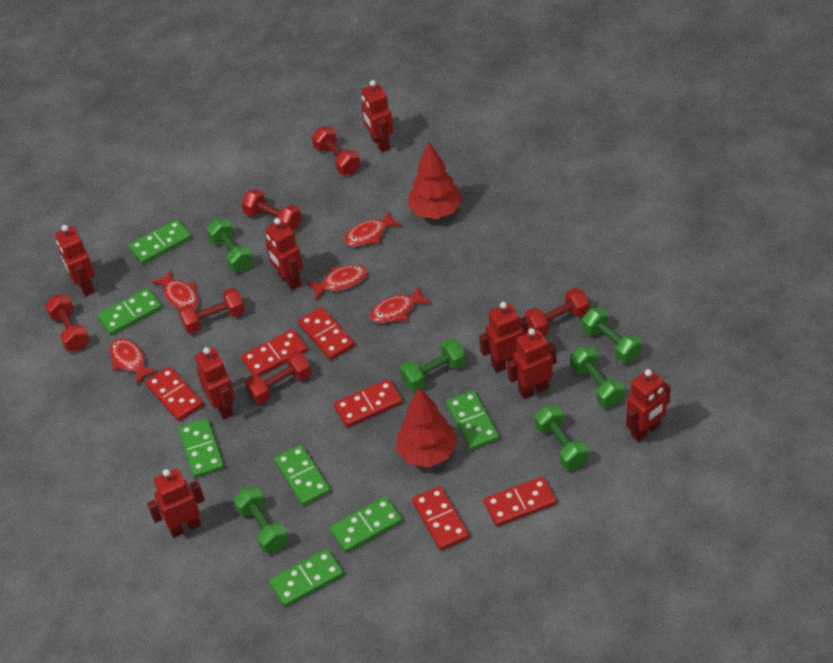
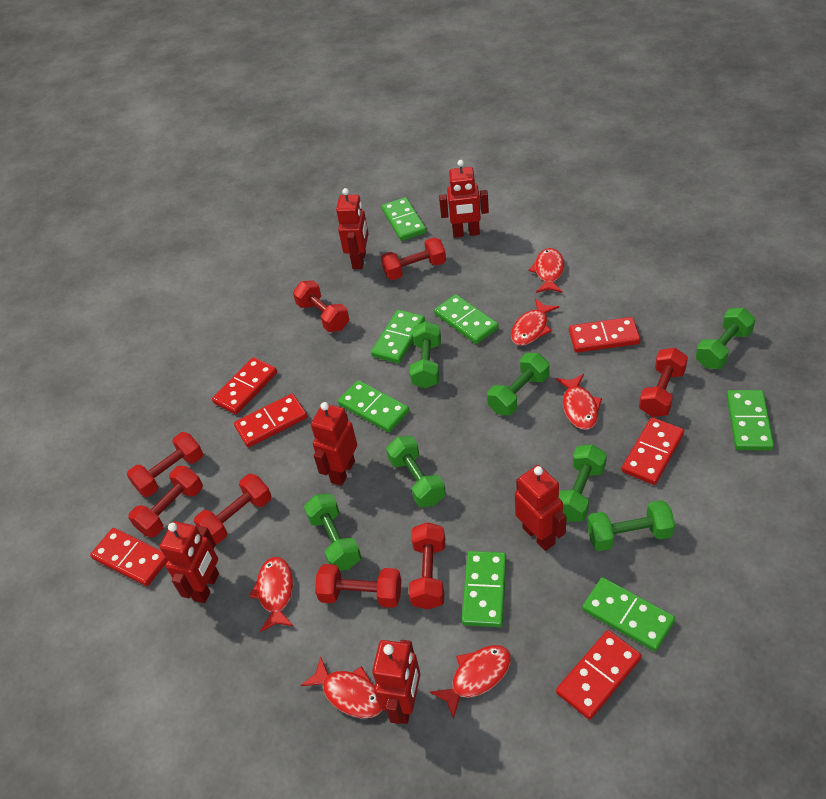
green dumbbell: [206,219,254,272] [233,487,289,553] [400,339,466,391] [535,405,589,469] [570,346,625,407] [582,307,642,363] = 6 -> [304,494,361,571] [386,436,446,507] [410,321,441,389] [487,353,549,416] [558,444,607,522] [587,500,675,551] [695,308,756,369] = 7
red dumbbell: [45,295,90,351] [178,288,245,334] [241,189,302,230] [245,351,312,404] [312,127,360,175] [524,288,589,336] = 6 -> [127,432,203,497] [128,466,203,538] [194,474,271,544] [293,280,349,332] [315,564,401,608] [381,237,446,280] [409,522,445,610] [639,348,688,417] = 8
red fish: [110,339,158,385] [151,270,199,309] [307,265,368,300] [344,211,402,247] [370,286,431,323] = 5 -> [249,557,293,632] [301,656,382,718] [430,645,511,719] [511,298,559,346] [528,248,564,293] [556,374,602,430] = 6
red robot: [55,225,95,296] [147,468,205,538] [195,347,235,419] [265,218,303,290] [361,80,394,152] [479,302,529,373] [507,328,557,399] [626,369,671,442] = 8 -> [160,521,219,603] [311,402,357,486] [336,188,368,269] [372,640,420,724] [439,160,489,238] [515,465,566,551] = 6
red tree: [396,387,457,467] [408,142,462,219] = 2 -> none = 0

